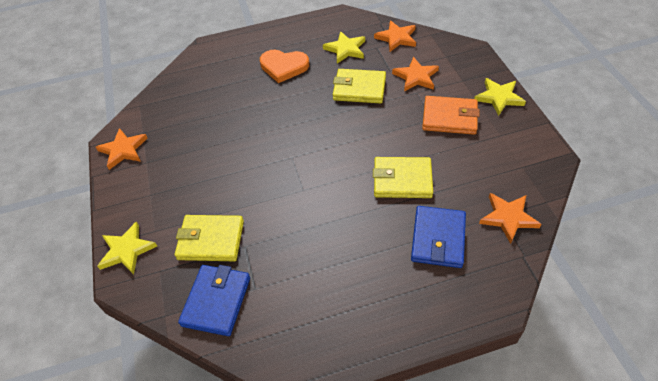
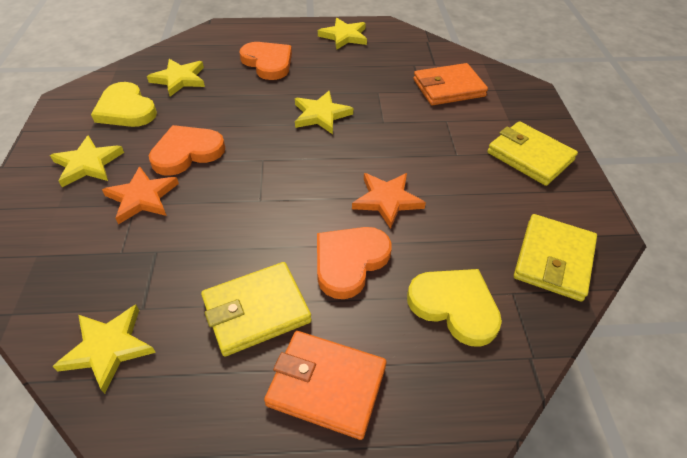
blue wallet: [178,265,250,336] [411,206,466,268] = 2 -> none = 0
orange heart: [260,50,309,83] = 1 -> [149,125,225,176] [239,42,292,80] [317,227,392,299] = 3
orange star: [96,128,148,170] [374,21,416,52] [392,57,439,92] [479,193,541,244] = 4 -> [102,166,179,224] [352,173,426,229] = 2
orange wallet: [422,96,480,135] = 1 -> [264,331,386,440] [413,63,488,105] = 2
yellow heart: none = 0 -> [91,82,157,127] [407,269,502,347] = 2
yellow star: [97,221,157,274] [323,31,365,64] [474,78,526,116] = 3 -> [50,135,124,187] [53,305,156,394] [147,59,205,96] [295,91,353,134] [318,18,367,50] = 5

